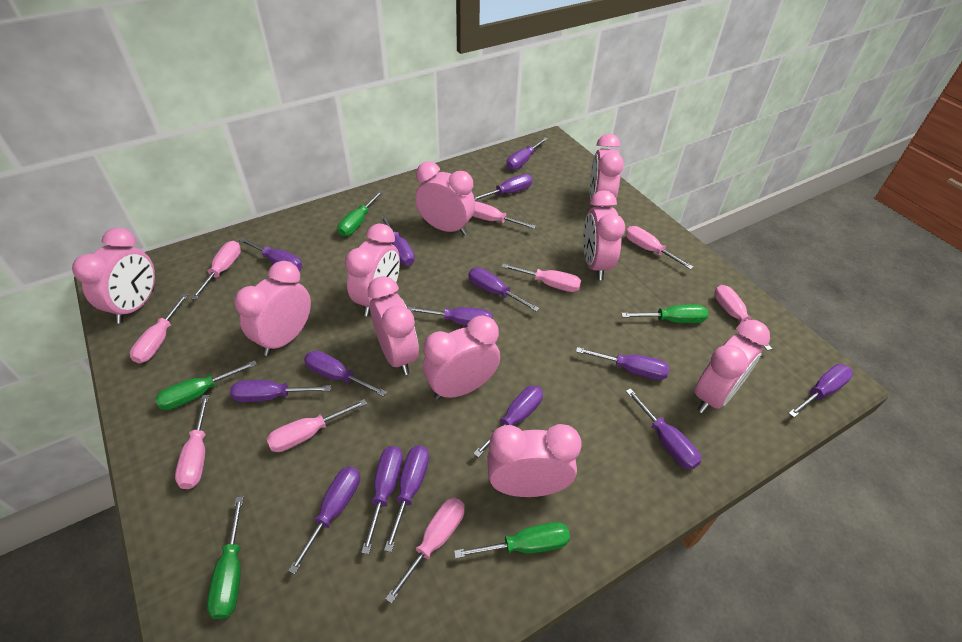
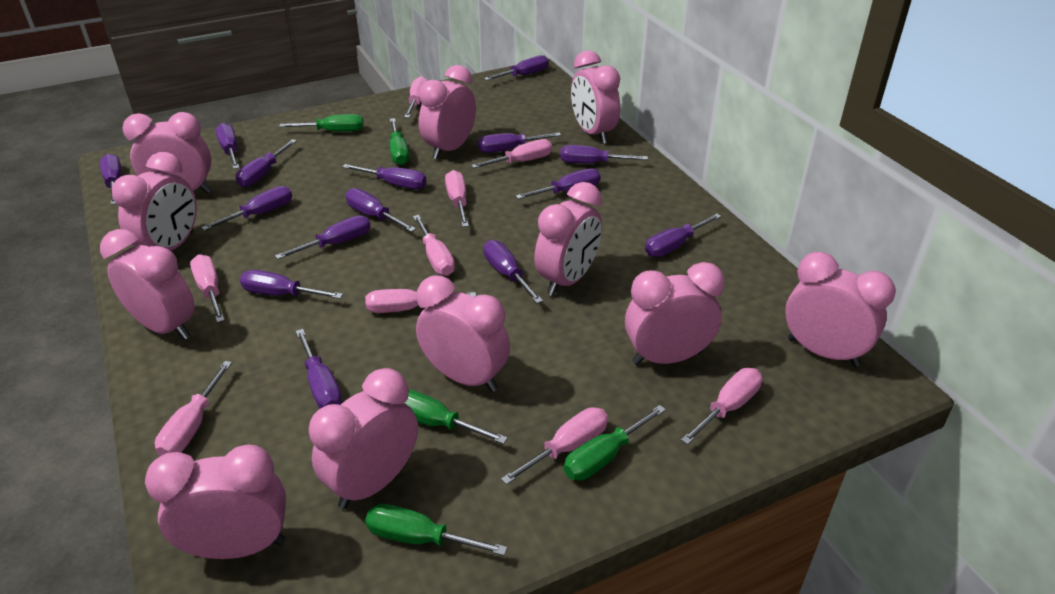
pink clock: [72,228,155,324] [234,261,311,356] [345,223,400,317] [367,276,419,375] [415,162,475,235] [423,315,500,400] [487,424,582,497] [583,190,625,280] [590,134,624,207] [695,320,770,413] = 10 -> [100,229,195,340] [112,152,197,251] [122,112,211,193] [145,445,286,559] [309,368,418,509] [416,276,510,392] [419,65,476,160] [534,182,602,296] [571,50,620,144] [625,262,725,365] [785,252,896,367] = 11

